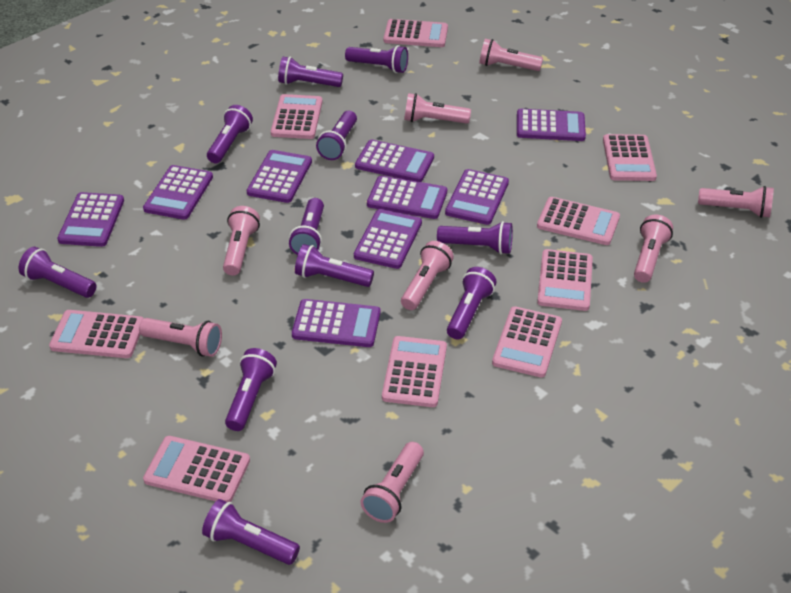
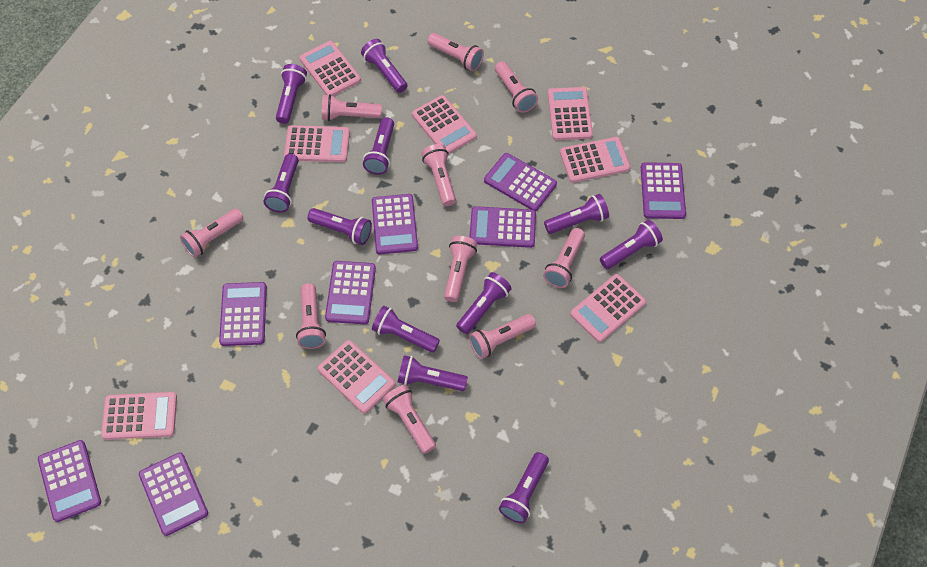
pink calculator: [49,310,144,358] [143,436,250,502] [271,94,322,139] [382,336,447,407] [384,19,448,47] [492,306,562,378] [537,197,620,245] [537,249,593,311] [603,134,657,181] = 9 -> [101,392,177,440] [284,125,350,162] [299,41,361,96] [318,340,396,413] [412,95,477,154] [548,87,593,140] [560,137,630,183] [570,274,646,342] = 8
pink flashlight: [139,318,222,357] [223,206,260,276] [360,442,424,523] [401,241,454,310] [404,93,471,124] [479,38,543,71] [634,215,673,283] [698,186,774,218] = 8 -> [180,208,244,258] [296,283,326,349] [322,94,382,121] [383,385,436,454] [421,144,456,206] [427,33,484,71] [444,236,477,302] [469,314,536,359] [495,61,538,113] [543,228,585,288] = 10
purple calculator: [57,192,124,247] [143,165,213,220] [247,150,312,203] [292,299,380,347] [354,209,422,269] [355,140,434,182] [367,176,447,219] [445,169,509,225] [517,109,586,141] = 9 -> [38,440,101,522] [139,452,208,536] [219,282,267,346] [325,261,376,324] [372,194,418,254] [469,206,536,248] [484,153,557,211] [641,162,686,219] = 8

